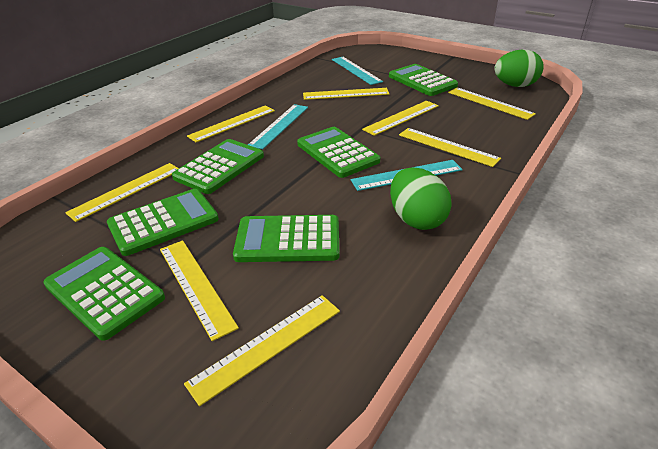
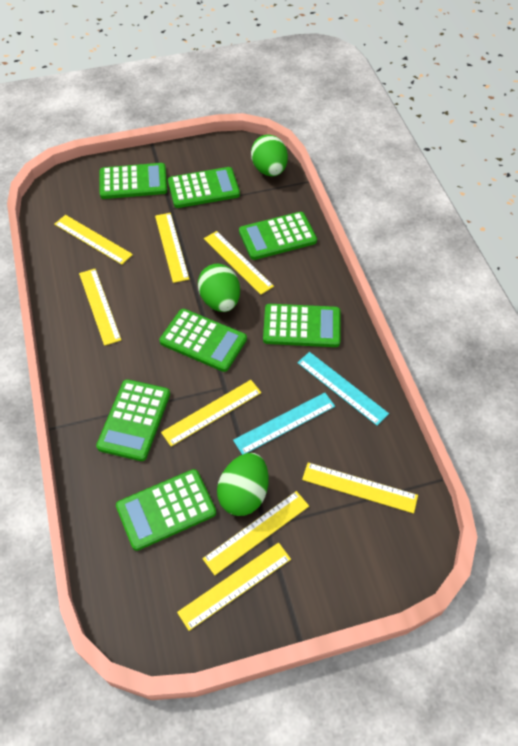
green calculator: [43,247,165,341] [107,189,219,256] [172,139,264,194] [233,215,339,262] [297,127,380,178] [389,64,458,96] = 6 -> [96,379,170,461] [100,163,167,199] [116,469,216,551] [159,309,247,372] [168,167,240,208] [239,212,317,260] [263,304,341,347] = 7
green egg: [390,167,452,230] [494,49,544,87] = 2 -> [198,263,240,312] [217,453,268,516] [251,135,288,176] = 3
turquoise ruler: [248,104,308,149] [332,57,383,85] [351,160,463,191] = 3 -> [233,393,335,455] [297,352,389,426] = 2

